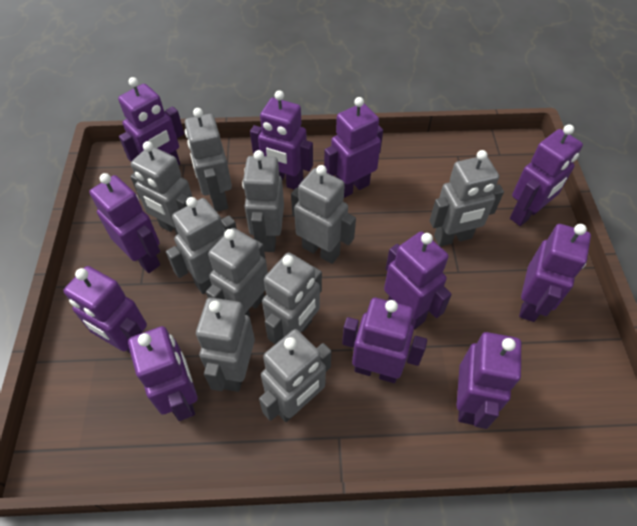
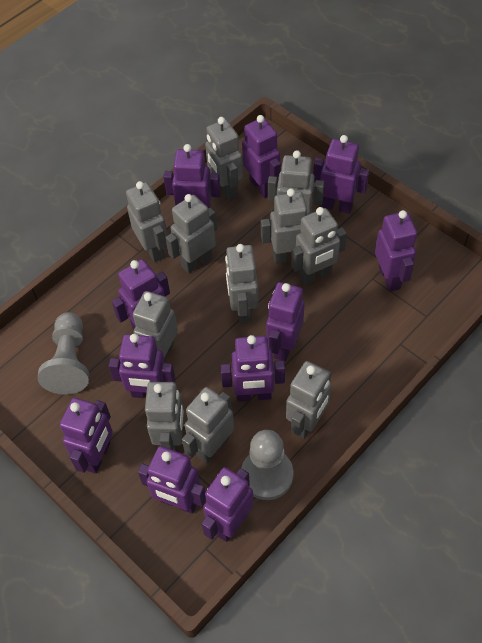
grey pawn: none = 0 -> [38,312,89,395] [241,430,293,500] = 2
grey robot: [130,141,192,235] [166,197,237,294] [185,108,232,212] [196,297,255,392] [206,228,268,316] [242,150,284,252] [259,329,332,422] [262,252,322,344] [291,165,356,264] [430,150,504,246] = 10 -> [126,181,168,263] [133,291,178,360] [145,382,184,452] [166,194,217,274] [182,387,234,464] [205,117,243,200] [225,244,259,323] [261,188,316,264] [268,150,324,215] [286,361,332,439] [291,207,347,285] = 11

